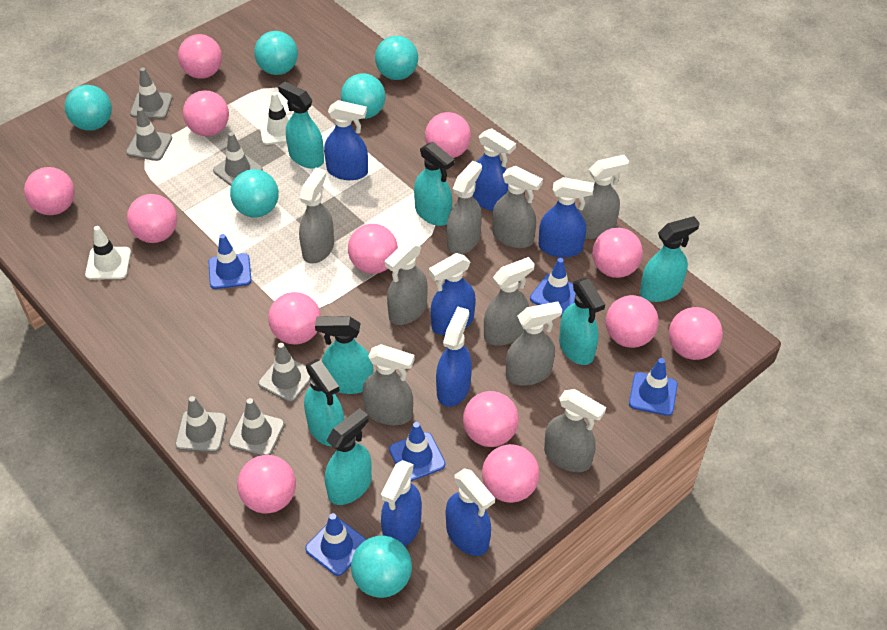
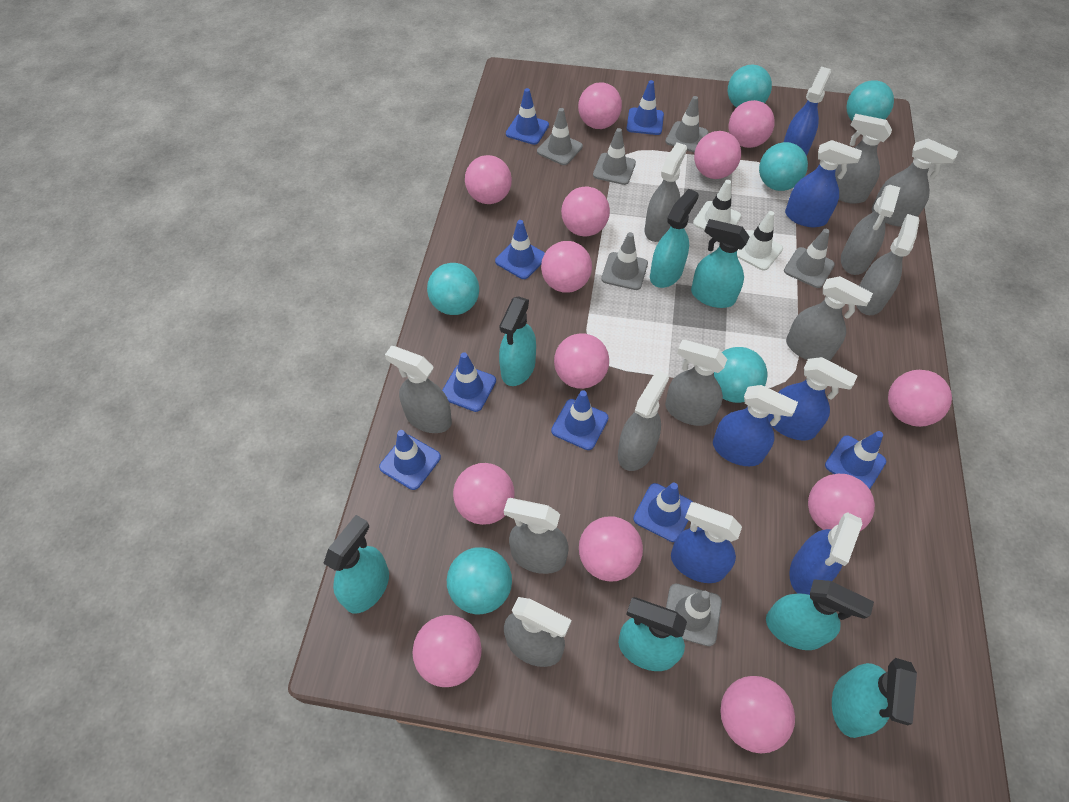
blue spray bottle: [324,100,368,180] [381,460,422,546] [429,253,476,335] [436,307,472,407] [446,468,495,556] [472,128,516,211] [539,177,594,258] = 7 -> [671,502,742,583] [713,385,798,466] [767,357,858,441] [784,67,831,156] [785,140,862,227] [789,512,862,595] = 6
blue traffic cone: [208,234,251,289] [305,513,367,576] [389,422,445,481] [530,258,576,316] [629,358,678,416] = 5 -> [379,430,441,490] [442,352,496,412] [495,220,545,279] [506,88,549,145] [551,390,609,450] [626,80,664,135] [633,483,693,542] [825,431,886,489] = 8
grey spray bottle: [299,168,334,264] [362,344,415,425] [385,241,428,325] [447,161,482,254] [484,257,535,346] [492,166,543,248] [506,301,562,386] [544,389,606,472] [578,155,629,239] = 9 -> [385,346,452,433] [504,498,569,574] [504,597,572,667] [618,370,669,471] [645,142,687,242] [665,339,727,426] [786,276,873,361] [835,114,892,204] [841,185,901,275] [856,214,919,315] [872,139,958,227] = 11

